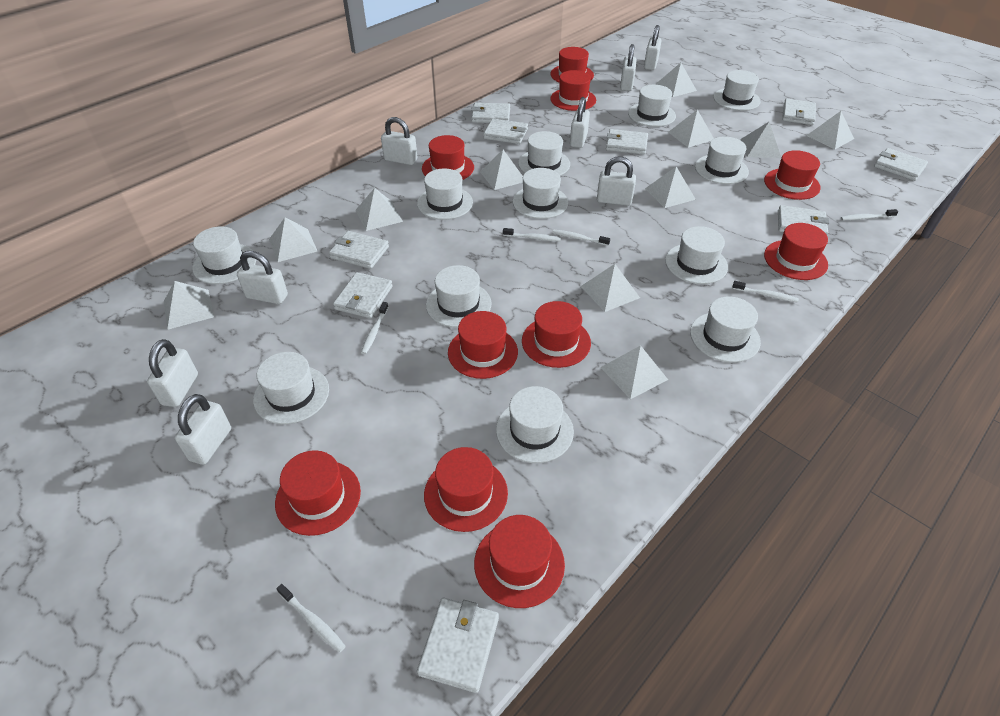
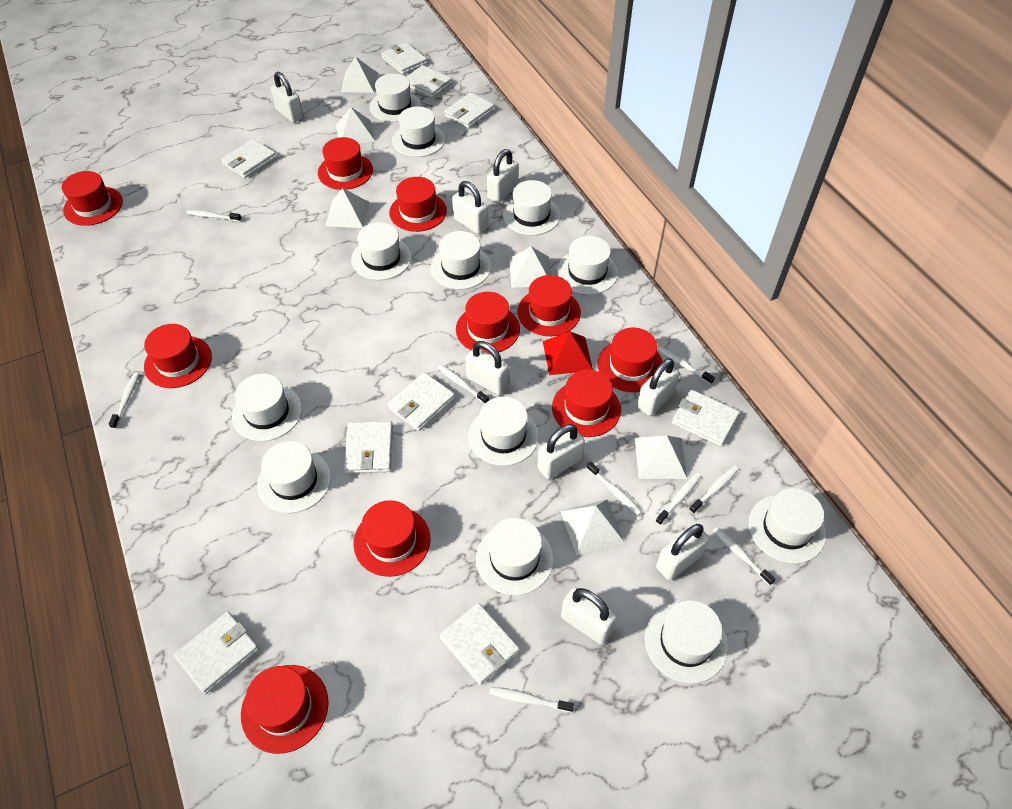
red pyramid: none = 0 -> [543,331,593,375] = 1
white pyramid: [164,281,214,330] [269,217,317,262] [356,188,403,231] [480,150,523,190] [581,264,640,312] [600,345,668,399] [645,167,696,208] [655,63,697,97] [668,109,714,148] [740,122,781,158] [807,111,854,149] = 11 -> [325,188,370,228] [336,107,375,144] [341,56,378,93] [509,247,551,288] [560,499,625,555] [635,436,687,479] = 6
white toothbrush: [276,584,346,653] [361,302,389,354] [503,228,561,242] [552,230,610,246] [732,281,799,303] [841,209,898,220] = 6 -> [109,373,139,429] [186,210,241,222] [438,365,489,404] [489,687,574,713] [587,461,642,515] [655,473,701,525] [657,346,715,384] [689,466,739,514] [713,527,776,586] = 9

